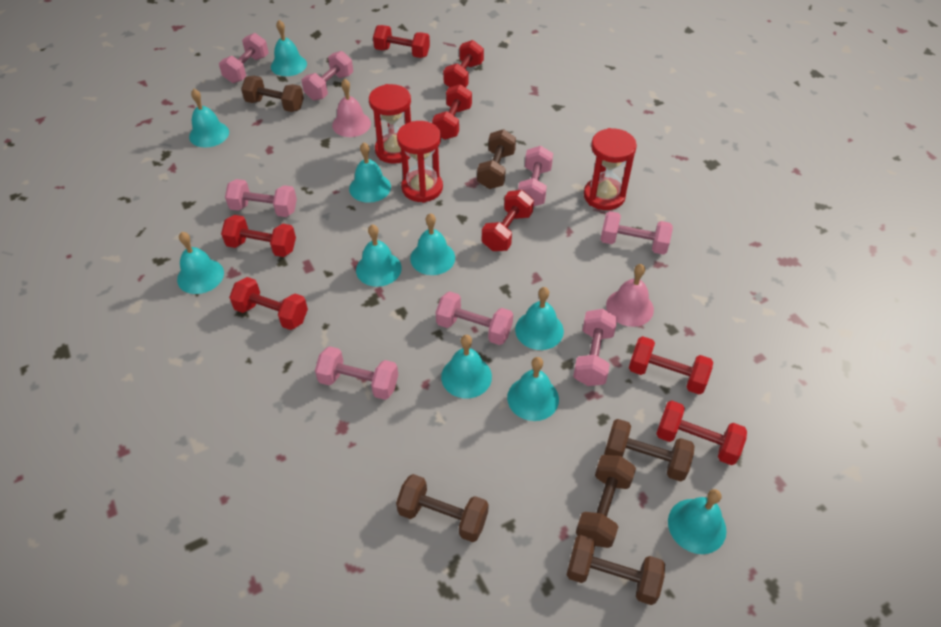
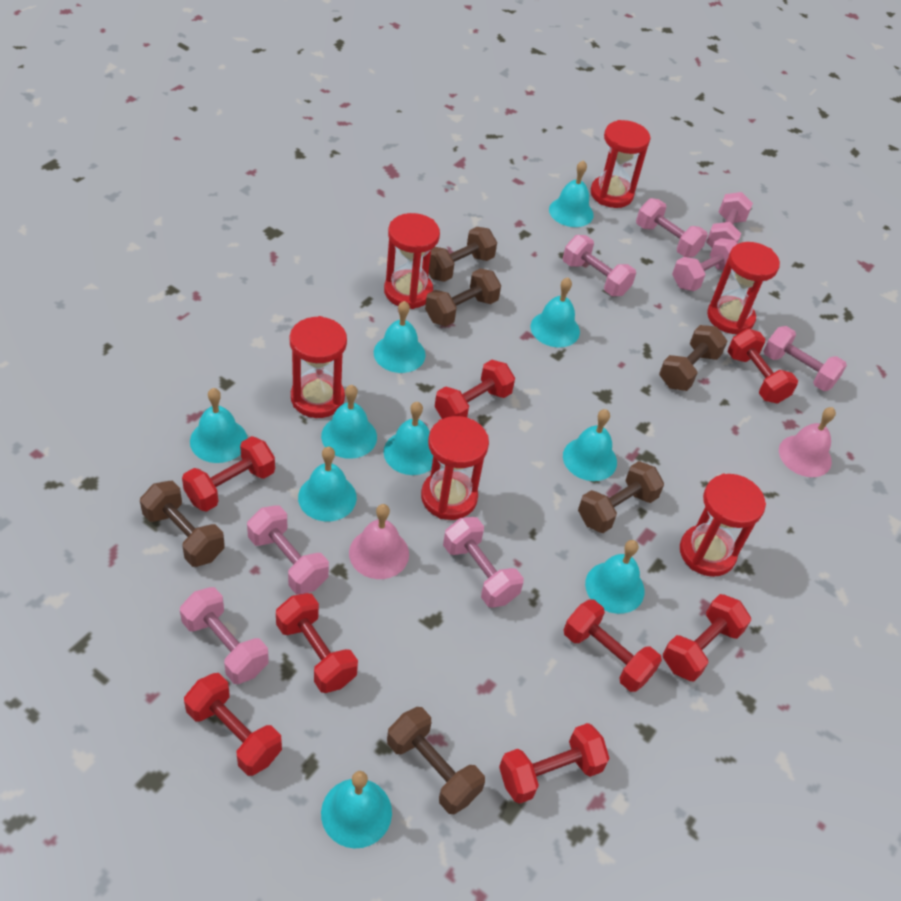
red hourglass: [369,84,411,164] [397,121,443,203] [584,128,637,210] = 3 -> [290,316,347,418] [384,213,440,309] [421,416,489,520] [591,120,651,208] [680,474,766,577] [707,242,780,335] = 6

